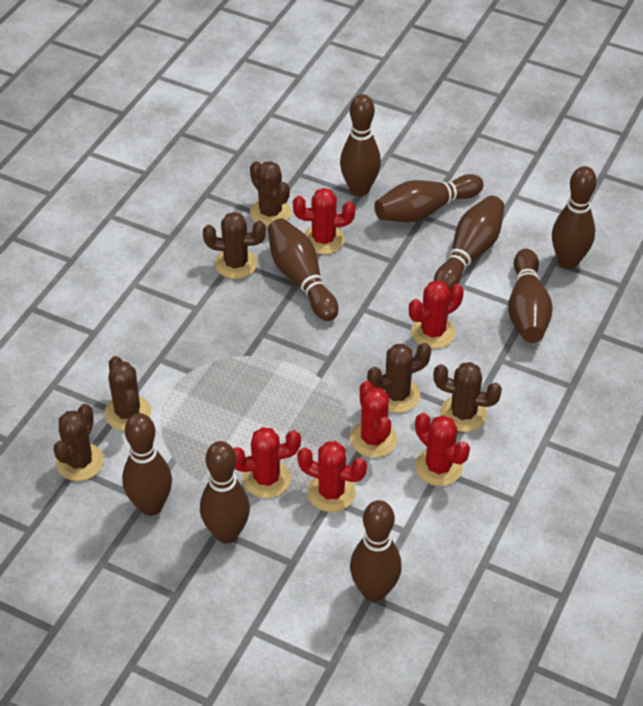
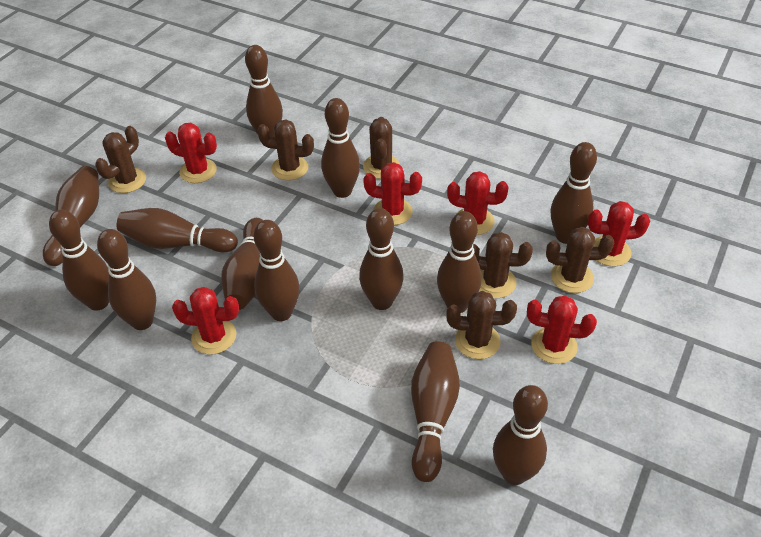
brown bowling pin: [122,413,172,516] [200,441,250,544] [268,218,339,321] [340,94,381,196] [350,500,402,602] [374,174,484,222] [434,196,505,291] [508,249,553,343] [552,166,597,269] = 9 -> [43,166,99,266] [49,210,109,311] [97,229,156,330] [117,208,238,253] [221,218,262,310] [245,45,283,137] [254,220,300,321] [321,98,360,198] [359,208,404,310] [411,341,460,482] [437,211,482,313] [493,385,548,485] [551,142,597,244] = 13

